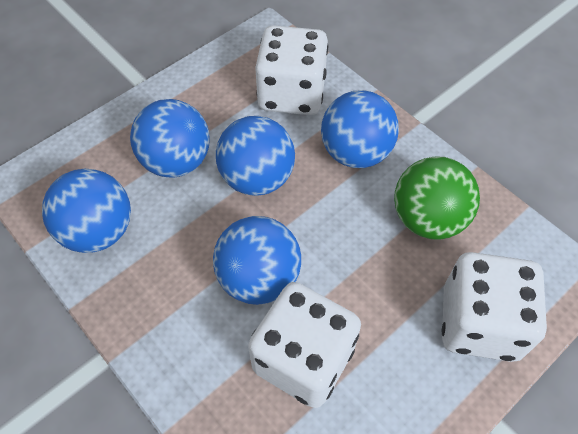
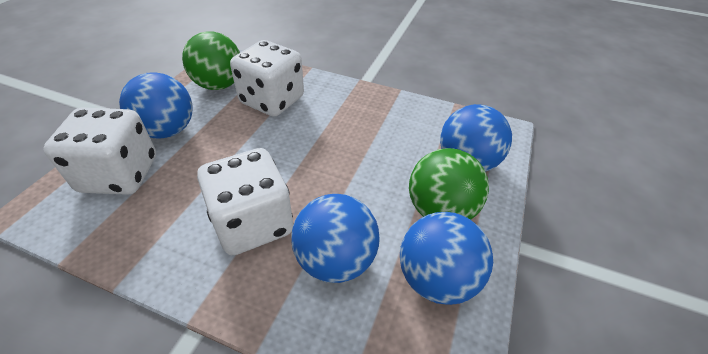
blue ball: [42,169,131,253] [130,99,210,178] [213,216,301,305] [216,116,295,196] [321,90,399,168] = 5 -> [119,72,193,139] [291,194,380,283] [400,212,493,305] [440,104,512,172] = 4
green ball: [394,156,480,240] = 1 -> [182,31,240,90] [409,148,489,220] = 2

